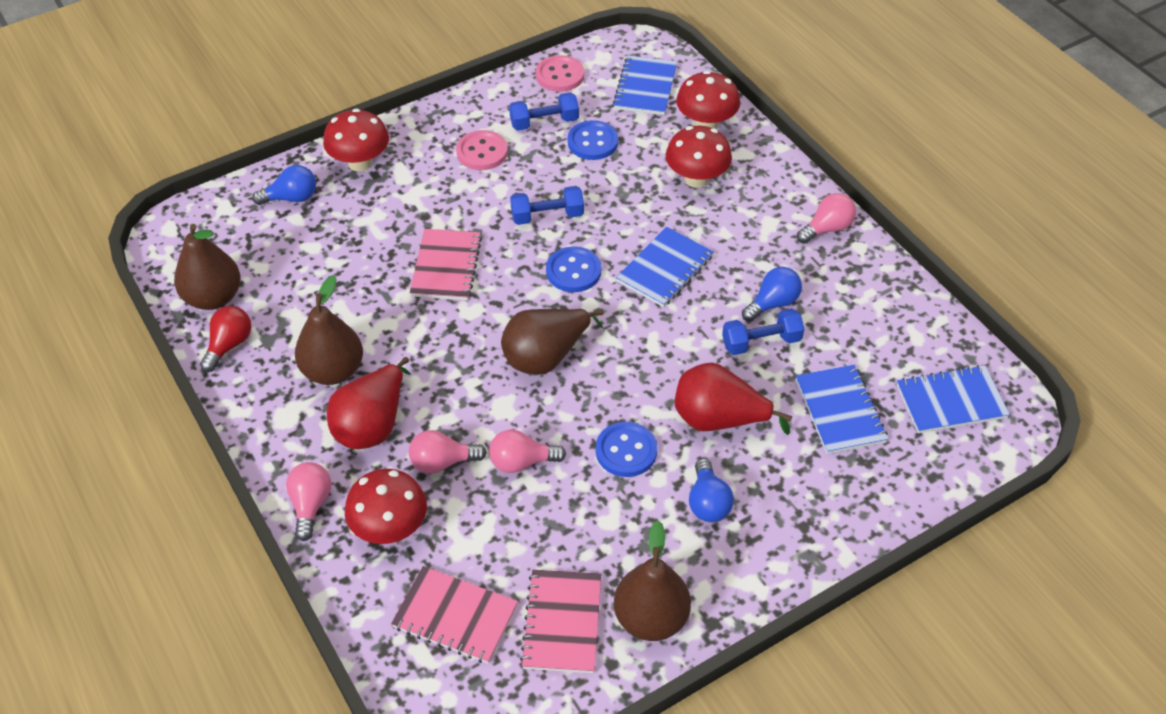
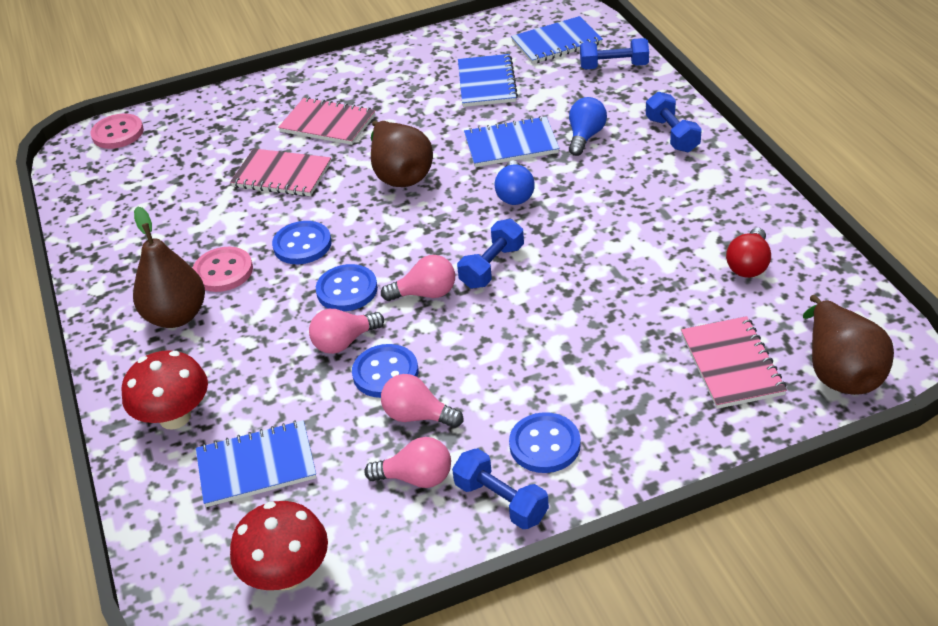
blue button: [546,246,601,292] [567,120,618,160] [596,422,657,477] = 3 -> [272,221,331,264] [316,264,378,311] [352,344,418,398] [509,412,581,473] = 4
blue dumbbell: [509,92,579,131] [510,186,584,225] [722,309,804,355] = 3 -> [452,448,549,529] [457,219,524,289] [580,38,649,69] [646,92,702,152] = 4
blue light bulb: [252,165,316,205] [689,458,734,522] [742,267,802,322] = 3 -> [494,160,535,205] [569,97,607,156] = 2
brown pear: [174,224,240,310] [295,275,363,385] [501,309,604,375] [614,520,691,641] = 4 -> [133,206,205,328] [371,121,433,187] [803,295,894,395] = 3
red mushroom: [323,108,389,171] [345,469,427,544] [666,126,732,188] [676,71,740,129] = 4 -> [122,350,208,430] [230,501,328,590] = 2
red pear: [327,357,411,449] [675,363,792,435] = 2 -> none = 0

